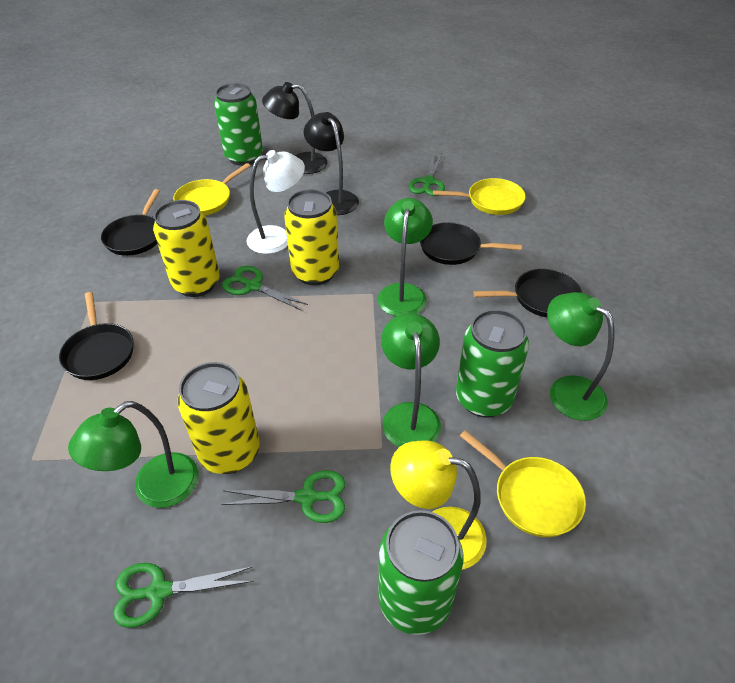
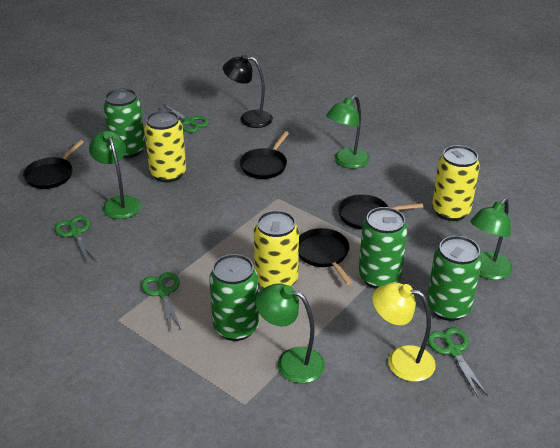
black lamp: [262,82,327,174] [304,112,359,215] = 2 -> [223,54,273,128] = 1
green can: [214,83,263,166] [378,510,464,635] [456,309,529,418] = 3 -> [104,88,146,158] [209,254,259,341] [359,207,408,289] [427,236,482,321] = 4
white lamp: [247,150,305,254] = 1 -> none = 0
yellow pan: [173,163,250,215] [433,178,526,215] [460,430,586,537] = 3 -> none = 0

